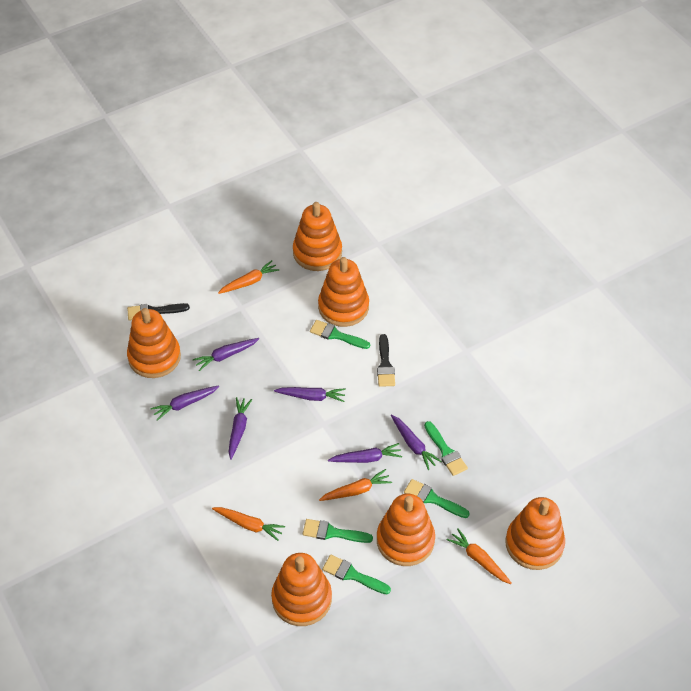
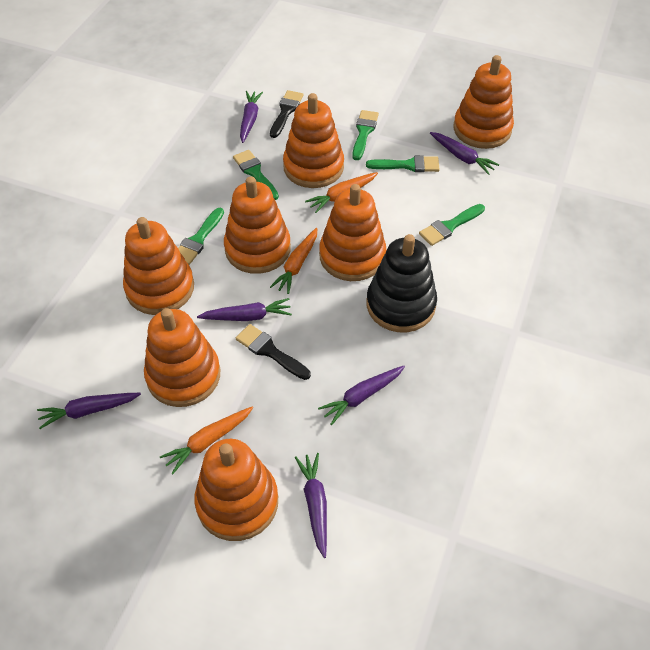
black stacking toy: none = 0 -> [367,234,437,332] = 1
orange carrot: [212,507,285,541] [218,260,280,294] [319,469,392,501] [447,528,512,584] = 4 -> [160,407,253,474] [270,228,318,294] [305,172,378,213] = 3
orange stacking toy: [127,308,181,378] [271,553,332,626] [293,202,342,271] [318,257,369,327] [377,494,435,566] [506,497,565,570] = 6 -> [123,217,194,315] [144,308,220,407] [194,439,278,541] [224,176,291,274] [283,93,344,188] [319,184,386,281] [453,55,514,149] = 7

